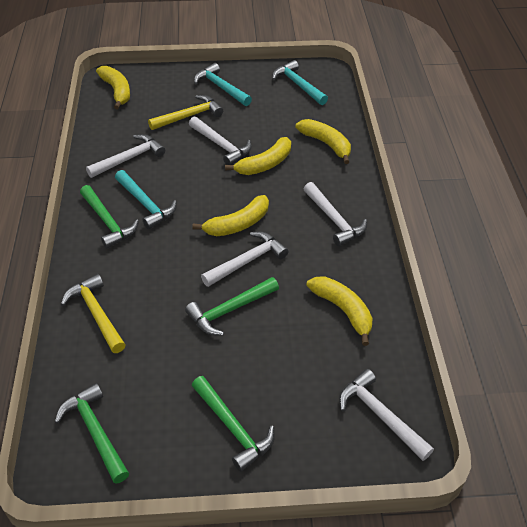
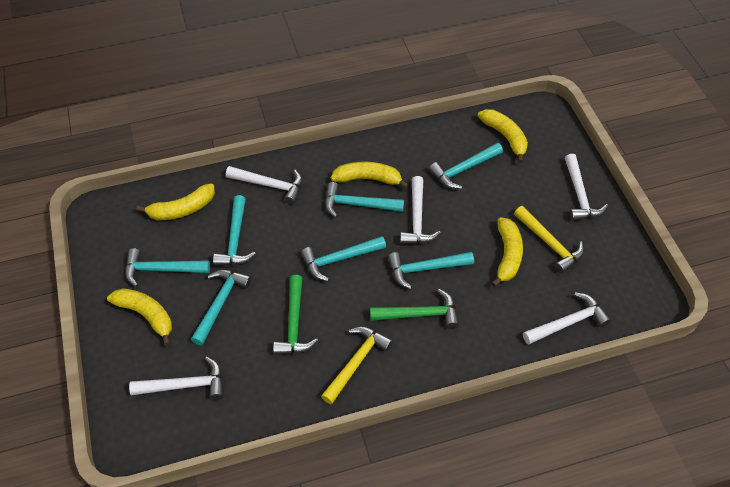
green hammer: [55,383,129,484] [80,185,139,249] [185,277,279,336] [192,376,275,472] = 4 -> [273,275,318,355] [370,289,459,329] = 2
turquoise hammer: [115,170,177,229] [194,63,252,106] [272,60,328,105] = 3 -> [125,248,210,287] [191,270,252,345] [213,195,256,266] [301,236,386,281] [325,182,404,218] [388,252,474,289] [429,143,503,189] = 7

